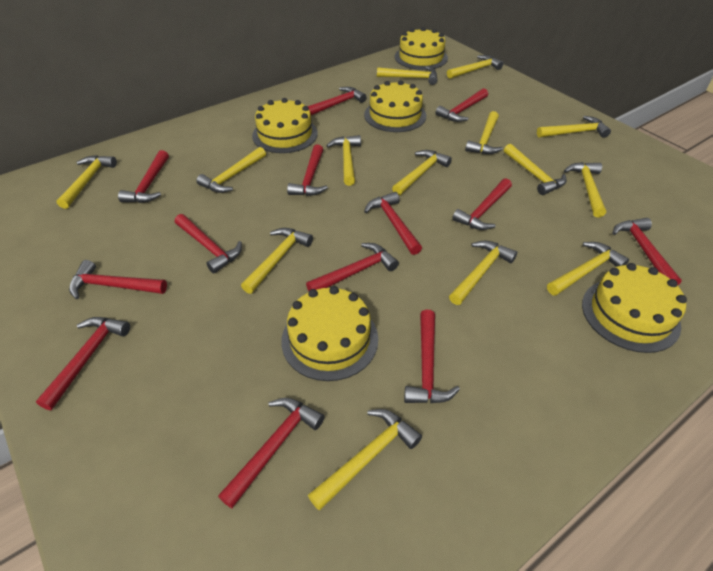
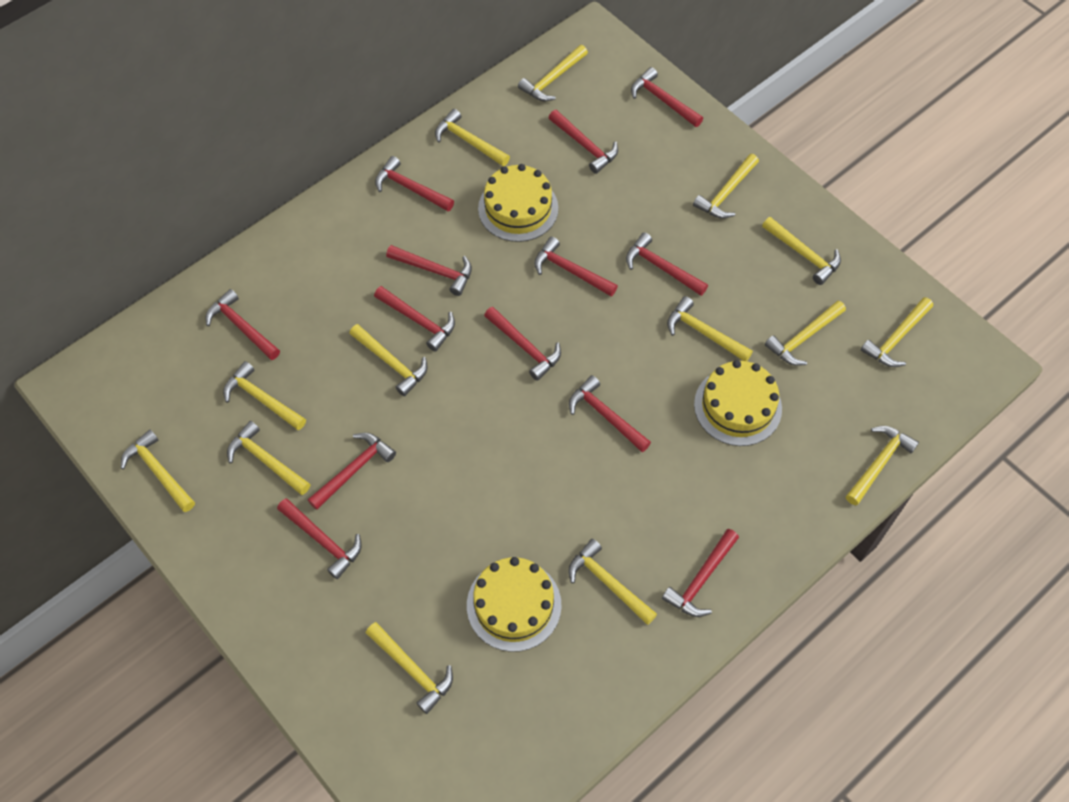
yellow cake: [252,98,318,153] [281,286,378,381] [364,80,426,132] [395,27,448,70] [582,263,687,353] = 5 -> [467,557,562,652] [478,164,558,242] [694,360,782,446] = 3

